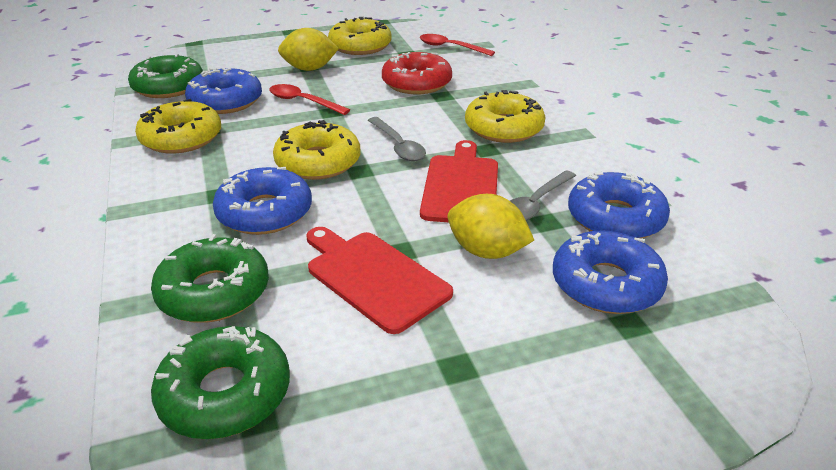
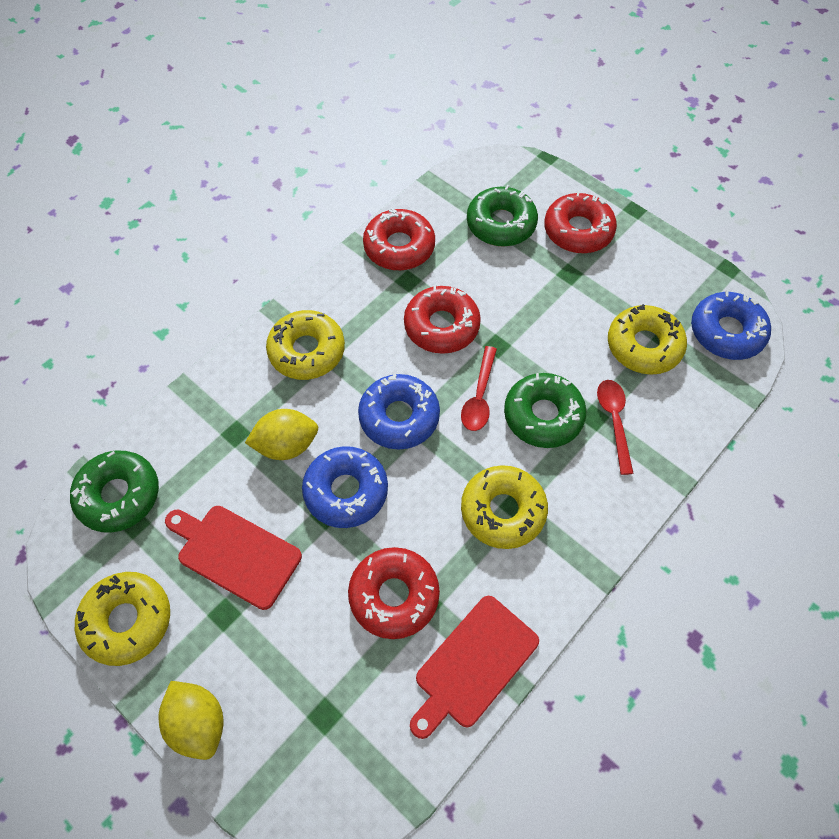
blue donut: [185,67,262,114] [213,167,312,235] [553,230,668,314] [568,170,670,239] = 4 -> [302,446,388,528] [358,374,440,450] [691,290,771,360] = 3
grey spoon: [368,117,426,161] [510,170,576,221] = 2 -> none = 0
red donut: [382,52,452,94] = 1 -> [348,547,440,639] [363,208,435,270] [404,285,481,354] [544,191,617,253] = 4

